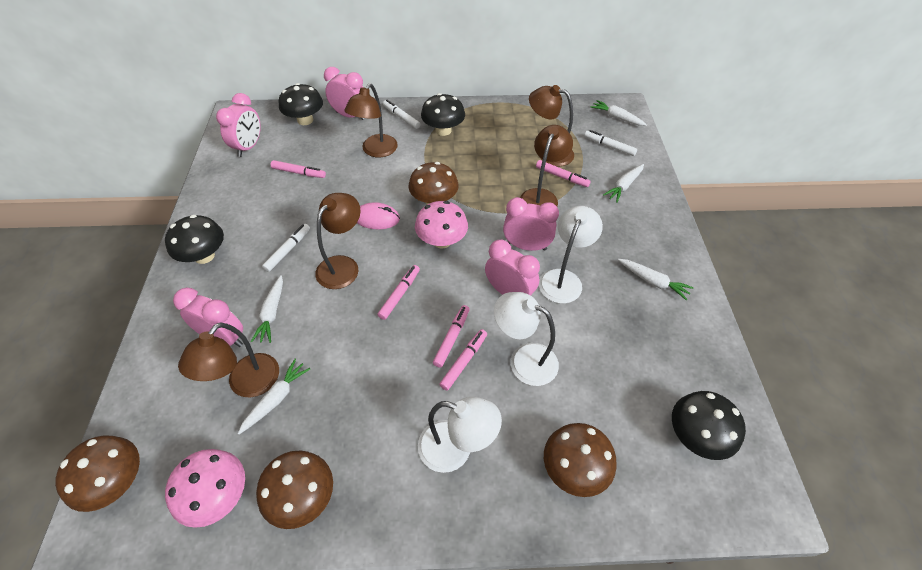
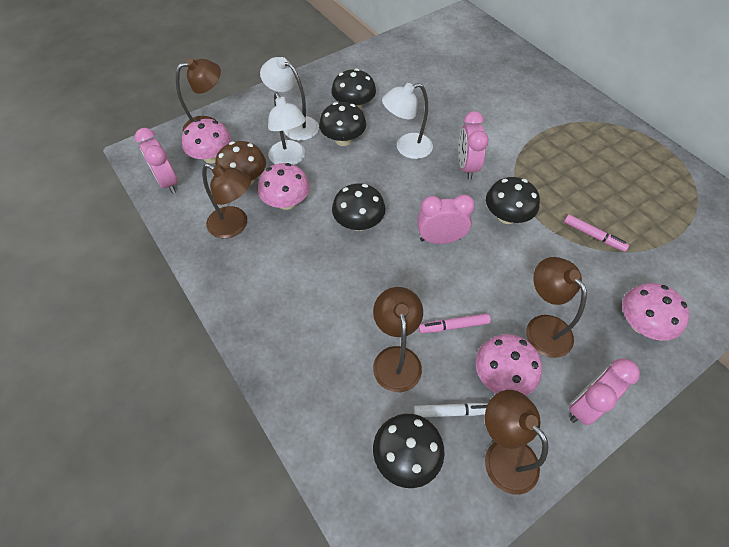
black mushroom: [165,215,224,264] [279,83,323,125] [421,93,465,136] [672,391,746,460] = 4 -> [319,102,366,146] [331,69,376,109] [332,183,385,231] [373,414,445,488] [486,177,540,224] = 5
brown mushroom: [55,436,140,512] [256,451,333,529] [408,162,459,205] [544,423,616,497] = 4 -> [215,141,266,185] = 1
pink clock: [173,287,243,347] [216,93,261,157] [324,67,365,120] [485,240,540,295] [503,197,559,251] = 5 -> [135,128,178,194] [417,194,475,244] [458,111,489,180] [569,358,640,425] = 4
pink marker: [271,160,326,178] [378,265,420,320] [433,305,470,368] [439,329,487,391] [536,160,591,187] = 5 -> [418,313,491,333] [564,214,629,252] = 2
pink mouse: [357,202,400,230] = 1 -> none = 0
pink mushroom: [165,449,245,528] [415,201,468,249] = 2 -> [182,119,231,164] [258,163,310,210] [475,334,542,396] [622,283,690,341] = 4
white carrot: [238,359,310,434] [251,275,283,343] [591,100,647,126] [603,164,644,203] [618,259,694,301] = 5 -> none = 0
white marker: [262,224,310,272] [383,100,421,129] [584,130,637,156] = 3 -> [413,403,488,417] = 1

